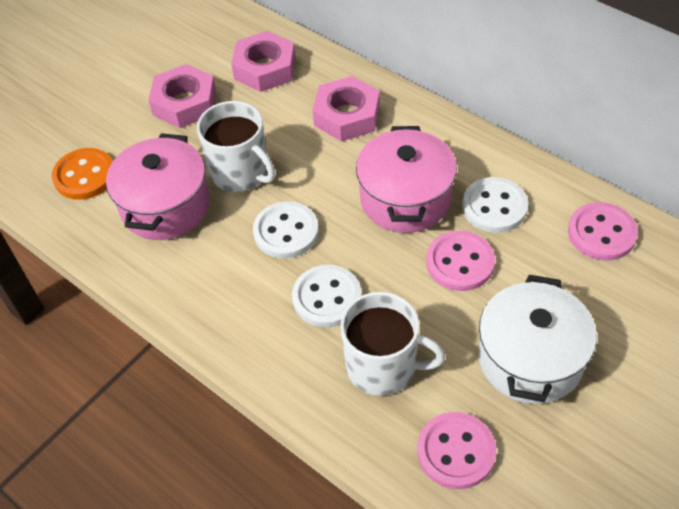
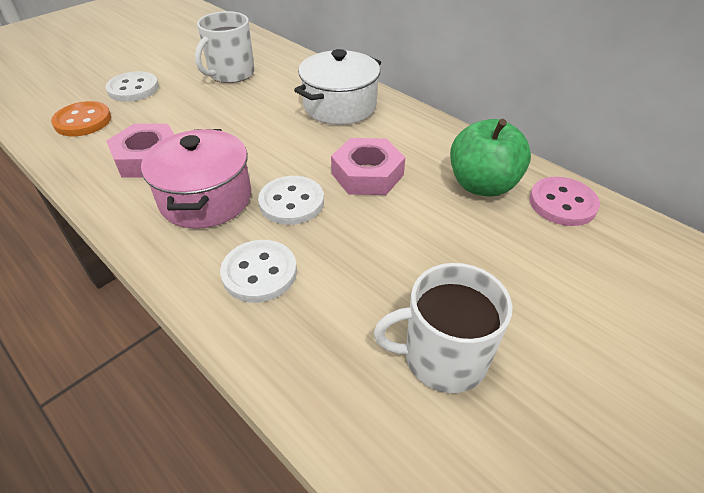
green apple: none = 0 -> [450,119,531,197] = 1
pink button: [417,412,496,489] [426,231,495,291] [568,202,638,261] = 3 -> [529,177,600,226] = 1
pink nut: [148,64,216,128] [231,31,296,92] [313,76,380,142] = 3 -> [106,124,174,177] [331,138,406,195] = 2
pink pot: [106,133,210,240] [356,126,457,233] = 2 -> [141,129,251,229] = 1

